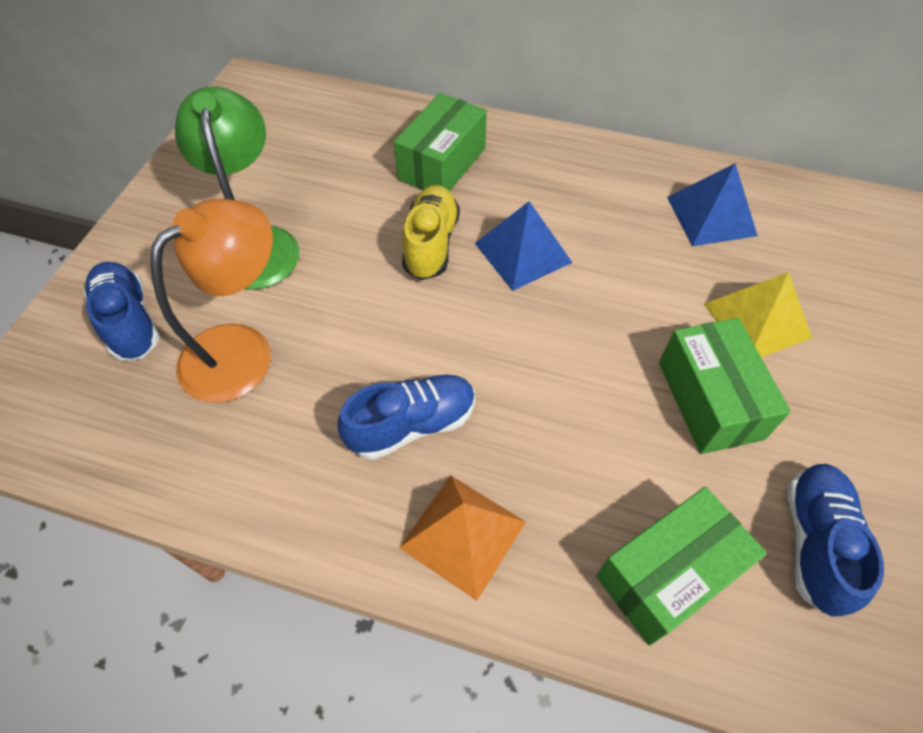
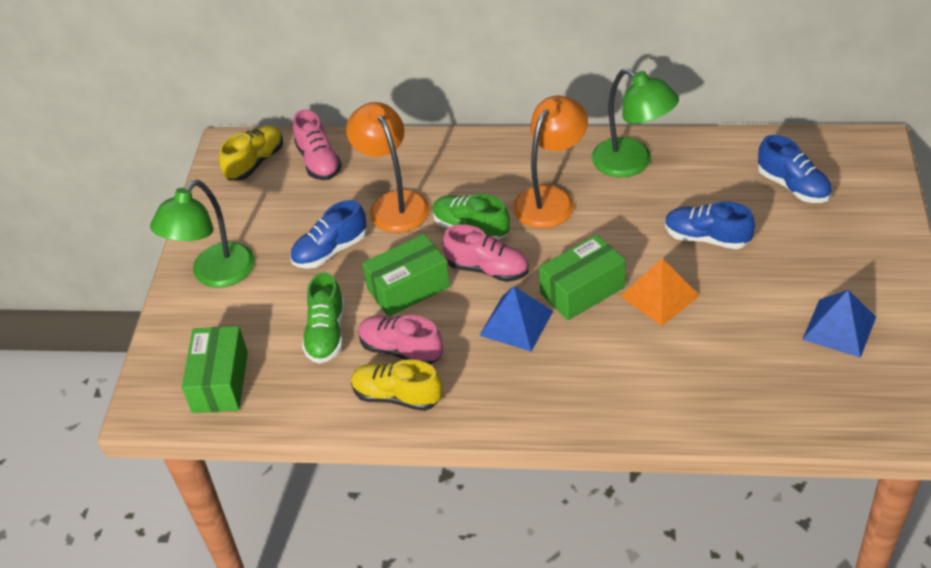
green lamp: [175,86,300,290] = 1 -> [150,180,254,288] [592,68,679,177] = 2
green shoe: none = 0 -> [302,272,345,364] [432,194,510,240] = 2
orange lamp: [150,199,273,403] = 1 -> [346,102,430,233] [513,96,588,228] = 2
pink shoe: none = 0 -> [293,109,342,180] [358,315,443,365] [442,224,529,282] = 3
yellow pyramid: [704,272,812,357] = 1 -> none = 0
yellow shoe: [402,185,460,280] = 1 -> [219,125,283,181] [351,359,443,411] = 2

